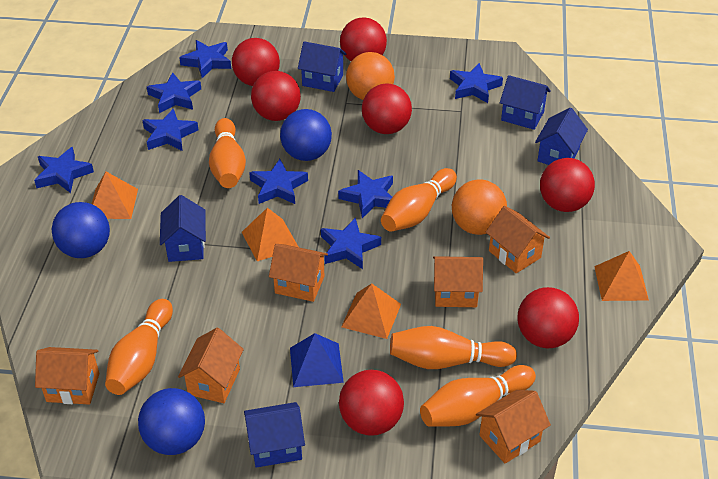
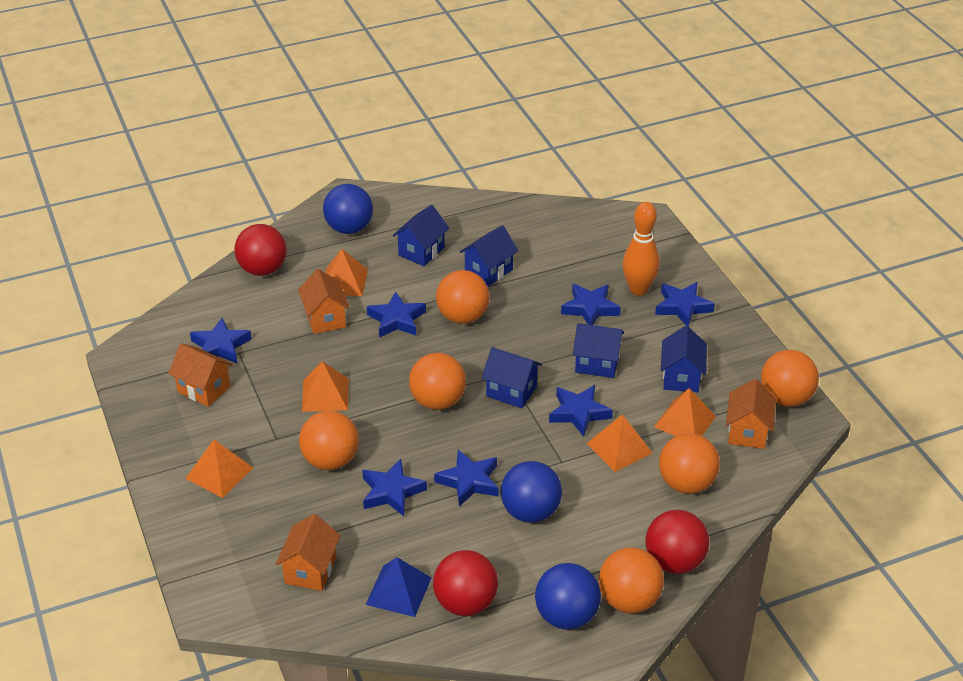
blue star: [34,147,94,193] [142,109,199,151] [147,72,201,113] [179,40,231,78] [249,159,308,204] [321,218,381,269] [338,170,393,218] [450,63,503,103] = 8 -> [190,318,252,364] [362,459,427,516] [367,291,426,338] [434,450,498,507] [549,385,613,437] [561,284,621,325] [655,282,715,326] = 7
orange ball: [346,52,395,100] [452,180,507,235] = 2 -> [299,411,359,470] [409,353,466,410] [436,270,489,324] [599,547,664,613] [659,433,720,494] [761,350,819,407] = 6
orange bowling pin: [105,299,173,395] [209,118,246,188] [381,168,457,232] [390,326,517,369] [420,365,536,427] = 5 -> [623,202,660,296] = 1
orange house: [35,347,99,405] [178,328,244,403] [269,244,328,302] [433,256,483,307] [476,390,551,464] [486,206,550,273] = 6 -> [168,343,233,407] [276,514,341,591] [298,269,350,334] [726,379,776,449] = 4
orange pyramid: [92,172,138,219] [242,208,298,261] [341,283,401,339] [594,251,649,301] = 4 -> [185,440,253,498] [302,361,349,412] [326,249,368,296] [587,414,652,472] [654,388,716,436] = 5
red ball: [232,38,280,86] [251,71,301,121] [339,370,404,436] [340,18,387,61] [362,84,412,134] [517,287,579,348] [540,158,595,212] = 7 -> [234,224,287,276] [433,550,498,616] [645,510,709,574] = 3

